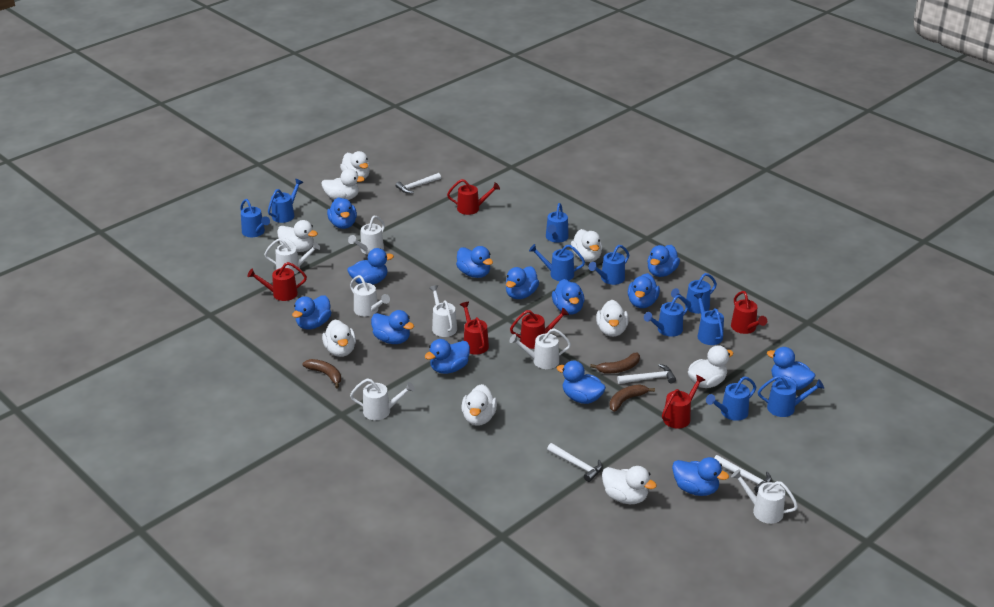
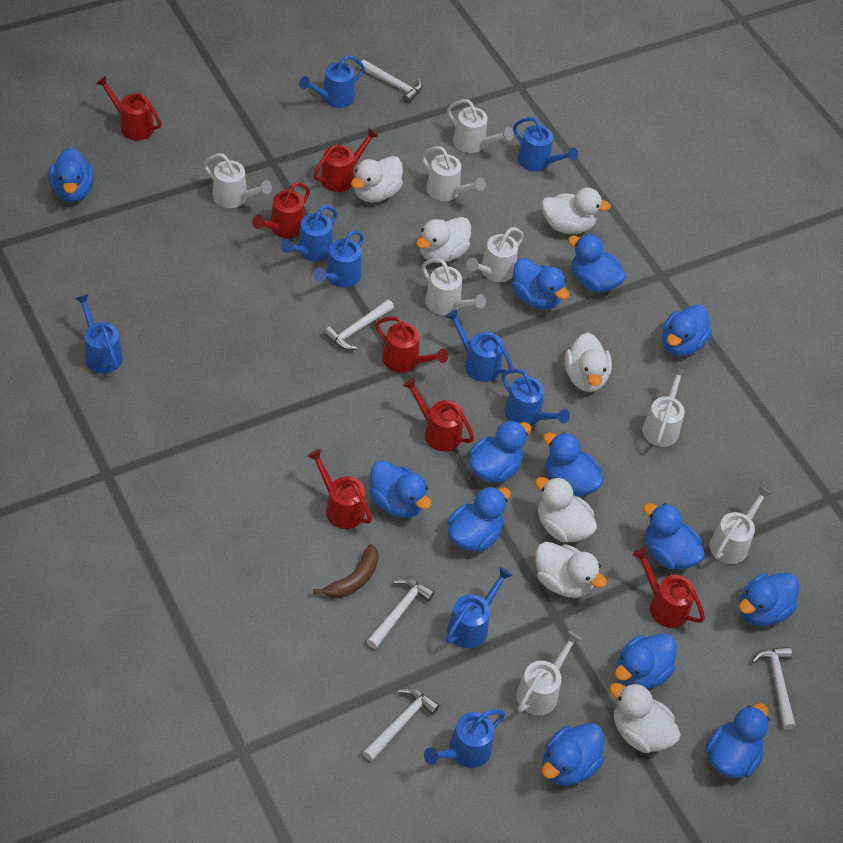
blue watering can: [240,199,270,237] [268,179,303,223] [529,244,585,281] [546,203,569,243] [588,245,629,285] [644,295,689,337] [671,273,717,314] [694,293,724,345] [706,376,756,421] [758,375,824,417] = 10 -> [75,294,123,373] [281,205,337,261] [299,55,365,108] [313,230,364,287] [424,709,506,768] [445,309,513,382] [446,567,513,648] [502,369,570,426] [513,117,578,171] = 9
brown banana: [302,359,341,388] [590,353,640,373] [609,384,655,412] = 3 -> [313,544,379,598] = 1
red watering can: [247,262,307,301] [447,179,500,215] [460,302,489,355] [510,307,569,349] [662,375,705,429] [731,291,767,334] = 6 -> [95,76,162,140] [252,182,310,238] [307,449,372,529] [313,128,378,192] [375,316,448,373] [403,378,474,451] [632,547,705,628] = 7
white duck: [277,220,318,252] [321,169,365,200] [322,320,356,357] [340,151,370,178] [461,384,497,426] [571,229,602,262] [596,300,629,337] [602,466,657,504] [688,345,734,388] = 9 -> [351,156,403,203] [416,217,471,263] [535,477,597,542] [536,542,607,598] [541,188,611,234] [565,333,612,392] [609,683,681,753] = 7
white hammer: [395,173,441,194] [547,443,603,482] [617,364,676,384] [714,455,772,493] = 4 -> [323,300,394,350] [359,60,422,104] [363,688,440,761] [367,578,435,649] [752,647,796,730] = 5
white watering can: [264,238,320,274] [348,216,385,255] [350,275,390,317] [350,378,415,420] [429,285,457,337] [509,328,571,369] [731,469,798,524] = 7 -> [203,154,272,208] [422,146,486,201] [422,258,486,315] [447,99,514,153] [466,227,524,282] [516,631,582,716] [642,367,687,447] [710,486,772,564] = 8

